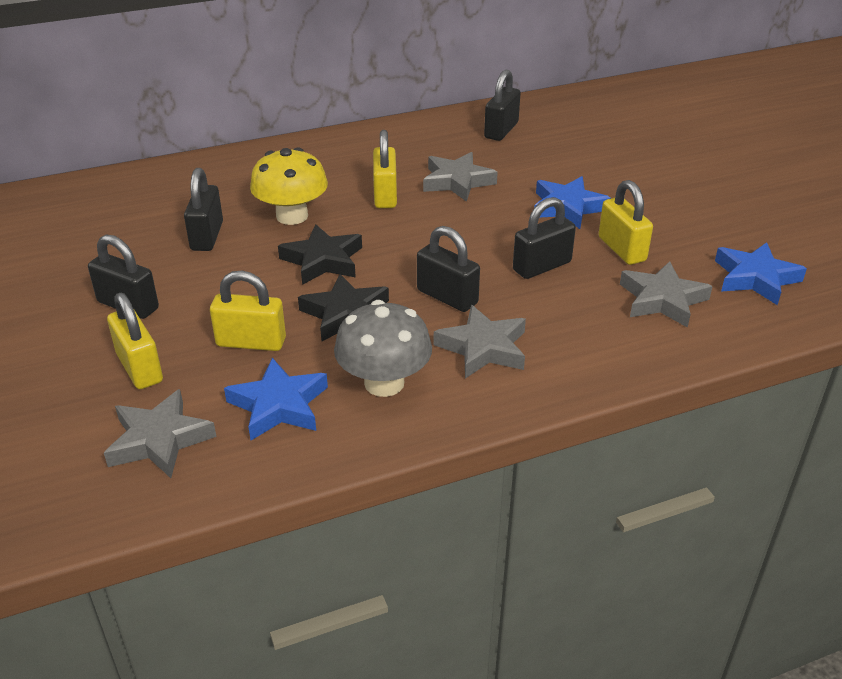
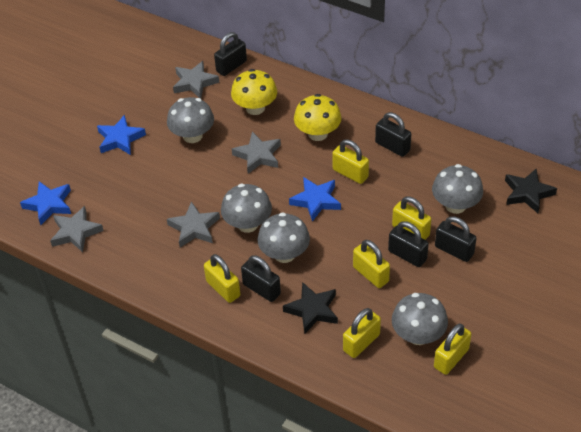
grey mushroom: [334,300,432,397] = 1 -> [167,97,214,143] [221,184,272,233] [257,212,310,263] [392,293,448,345] [432,164,483,214] = 5
yellow mushroom: [250,147,328,225] = 1 -> [231,69,277,115] [294,94,342,141] = 2
yellow padlock: [107,293,163,389] [210,271,286,351] [373,130,397,208] [598,180,653,265] = 4 -> [204,254,240,303] [332,139,369,184] [343,308,381,358] [353,240,390,288] [392,197,431,240] [434,323,472,375] = 6

